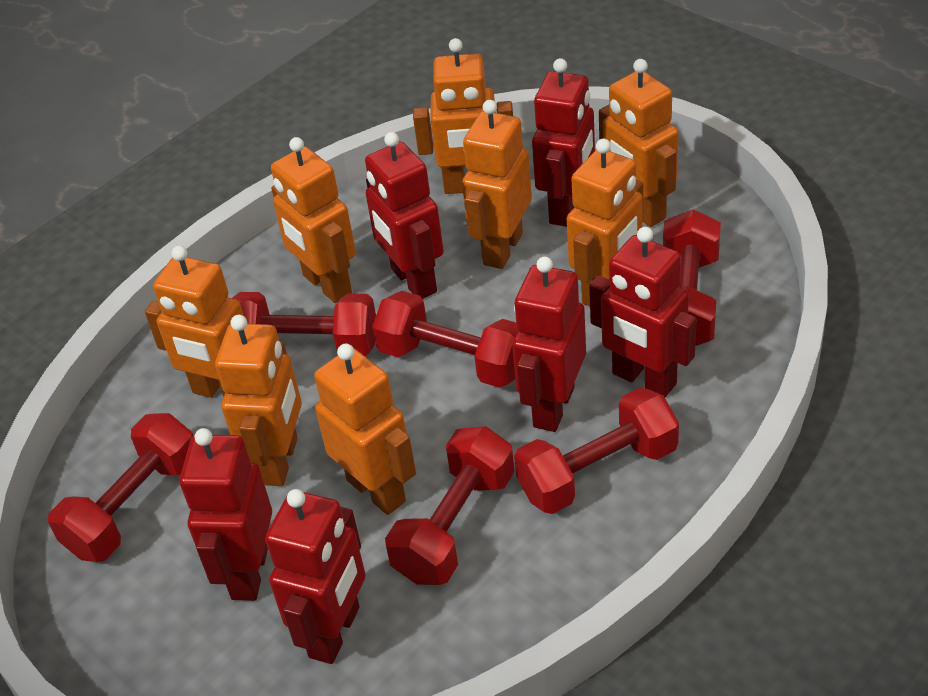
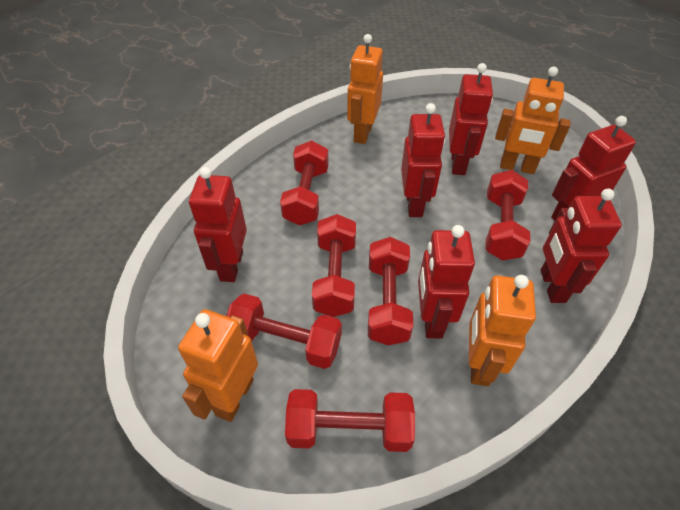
orange robot: [145,245,249,398] [215,315,302,486] [271,137,356,303] [314,344,416,515] [413,38,513,194] [462,100,532,269] [567,139,643,307] [599,59,679,227] = 8 -> [178,309,258,422] [347,34,383,144] [469,275,536,386] [495,66,571,174] = 4

